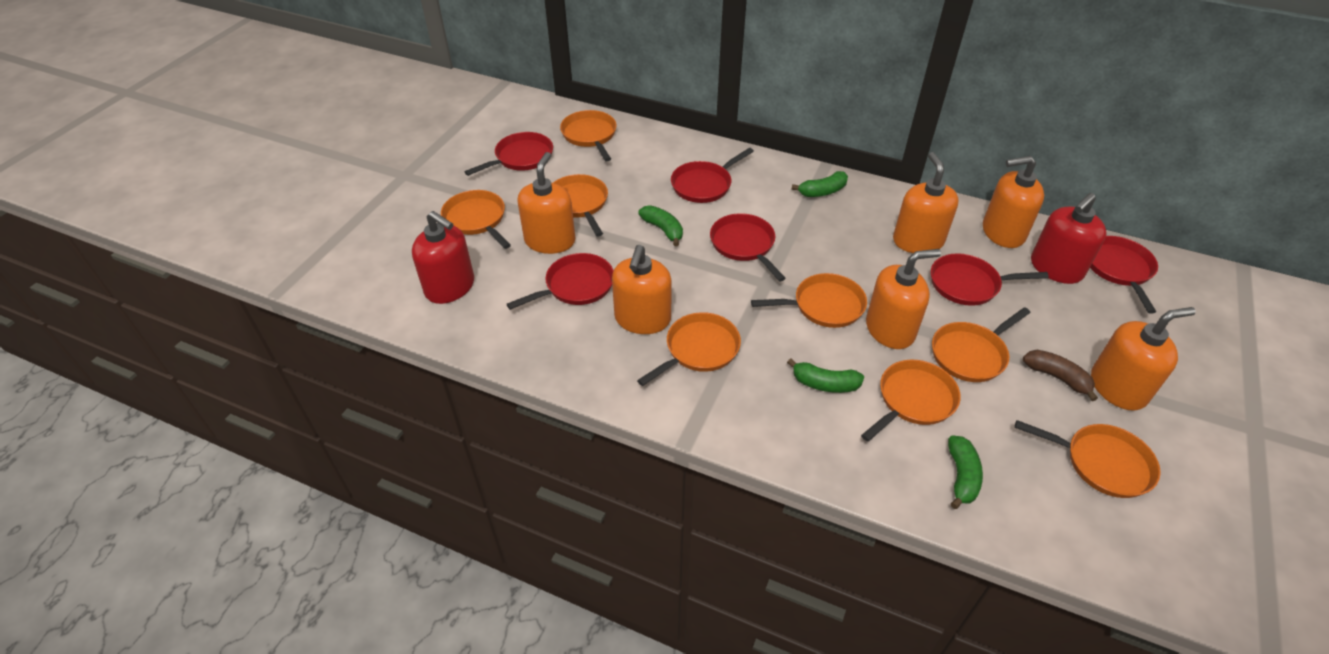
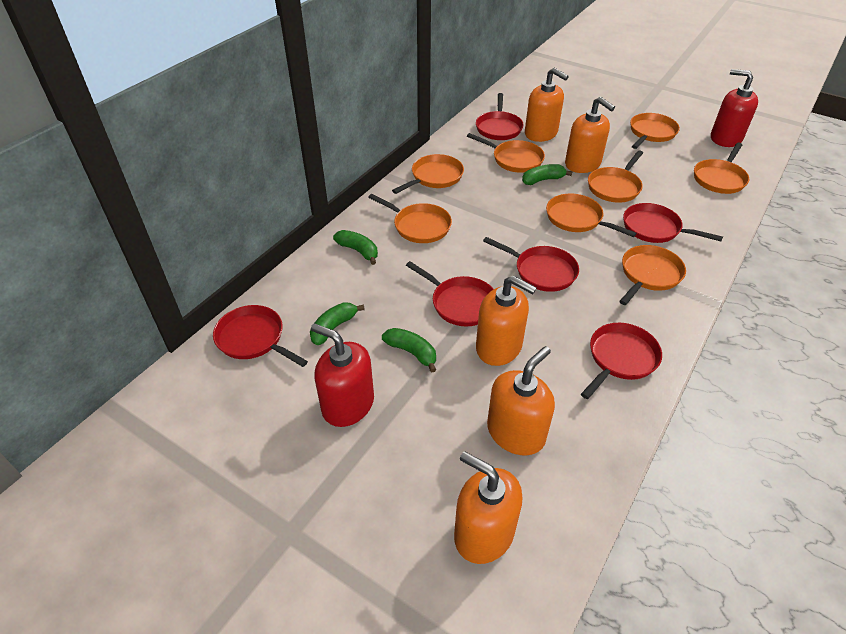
brown banana: [1023,350,1098,401] = 1 -> none = 0
orange soap dispenser: [517,152,575,254] [612,245,672,334] [866,249,941,349] [893,152,959,253] [983,156,1044,248] [1091,307,1196,411] = 6 -> [454,451,522,564] [476,275,537,366] [487,346,555,456] [525,68,569,142] [565,97,615,173] = 5

